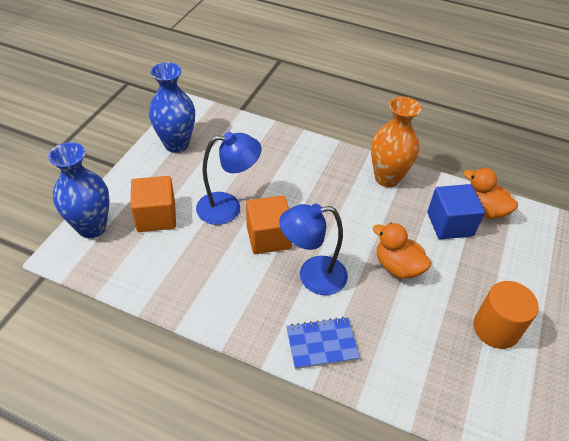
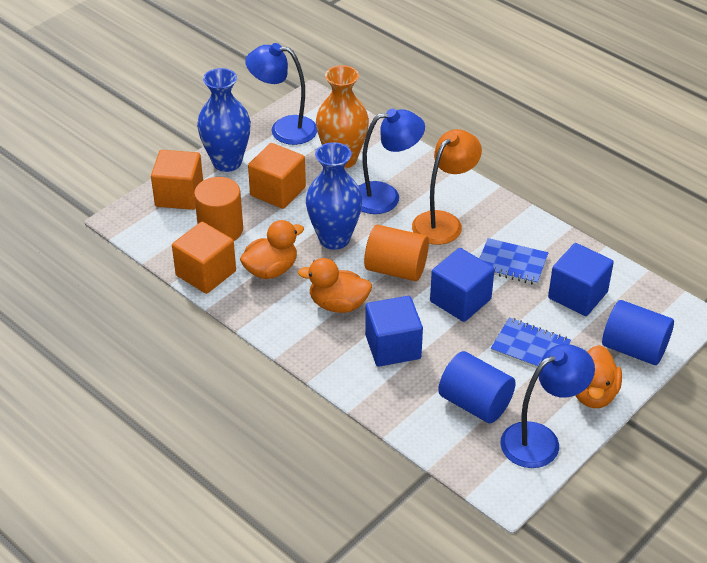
blue cube: [427,184,485,240] = 1 -> [365,296,423,367] [430,248,495,322] [548,243,614,316] = 3
blue cylinder: none = 0 -> [438,351,516,423] [602,300,674,365] = 2
blue lamp: [196,132,261,225] [279,204,348,295] = 2 -> [245,43,317,145] [359,109,425,214] [500,344,595,468] = 3
blue notebook: [286,317,360,369] = 1 -> [479,238,548,285] [491,317,571,368] = 2
orange cube: [131,176,176,232] [246,195,292,254] = 2 -> [151,150,203,210] [172,222,236,294] [248,143,306,209] = 3
orange cylinder: [474,281,539,349] = 1 -> [194,177,243,241] [364,225,429,281] = 2
orange duck: [373,223,431,279] [463,168,518,219] = 2 -> [240,220,304,279] [298,258,372,313] [575,345,622,408] = 3
orange lamp: none = 0 -> [412,129,482,245] = 1

